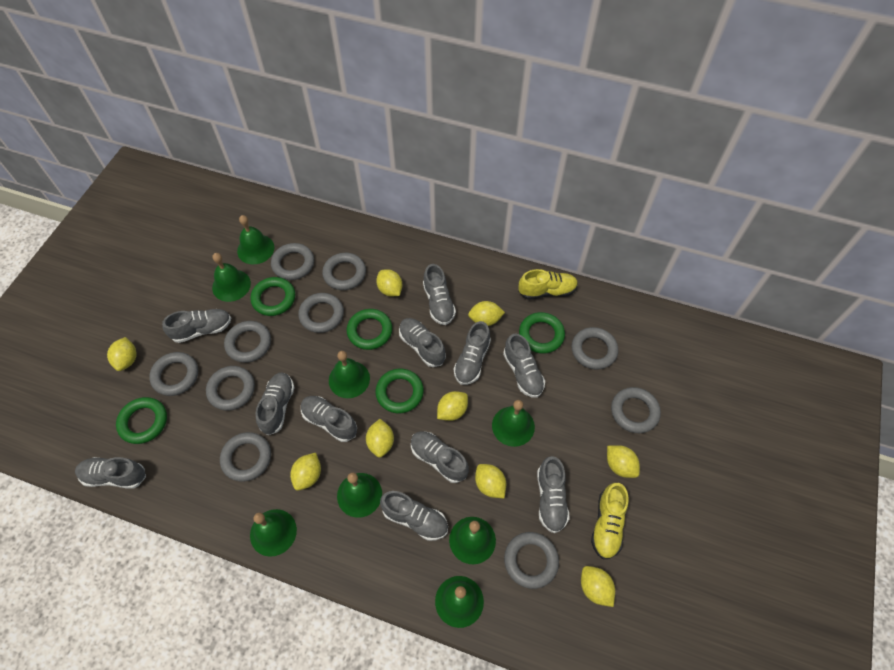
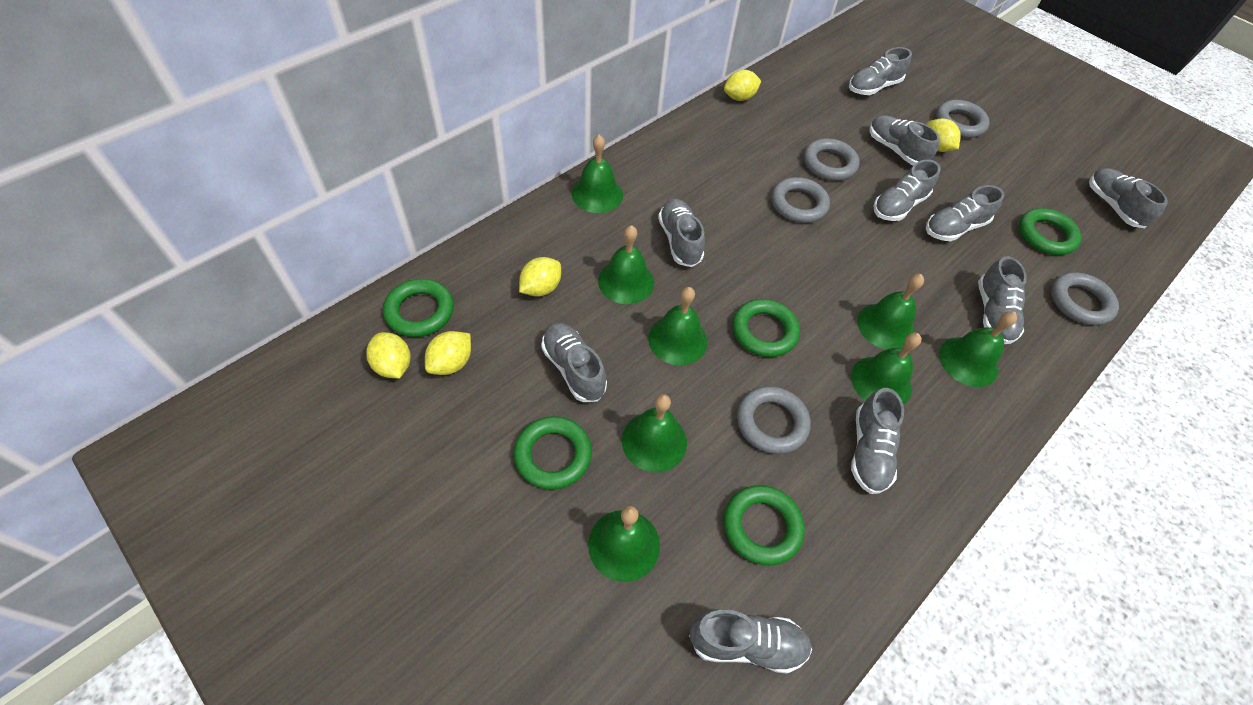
grey ring: [149,352,198,396] [206,366,255,411] [220,432,271,482] [224,321,271,363] [271,243,314,280] [298,293,344,333] [322,253,366,290] [504,532,559,589] [572,327,618,369] [611,387,661,433] = 10 -> [737,386,811,454] [771,177,830,223] [804,138,860,181] [936,100,990,138] [1051,272,1119,326] = 5
grey shoe: [75,457,146,489] [162,309,231,343] [256,372,295,435] [301,396,357,442] [380,491,448,541] [399,318,446,367] [411,431,469,483] [423,264,456,325] [454,321,491,385] [503,334,545,398] [537,456,570,533] = 11 -> [541,323,607,402] [658,199,705,267] [689,609,812,674] [849,47,912,95] [851,388,904,494] [870,115,940,166] [873,159,940,221] [926,185,1004,241] [978,256,1027,344] [1089,168,1168,228] = 10
yellow lemon: [107,337,137,371] [290,453,321,491] [366,419,394,457] [376,269,403,296] [437,391,468,421] [468,301,505,326] [475,464,506,498] [581,566,615,607] [607,445,640,478] = 9 -> [366,332,410,378] [425,331,471,375] [519,257,561,297] [724,69,761,101] [926,118,961,152] = 5
yellow shoe: [518,269,578,300] [591,483,628,559] = 2 -> none = 0

